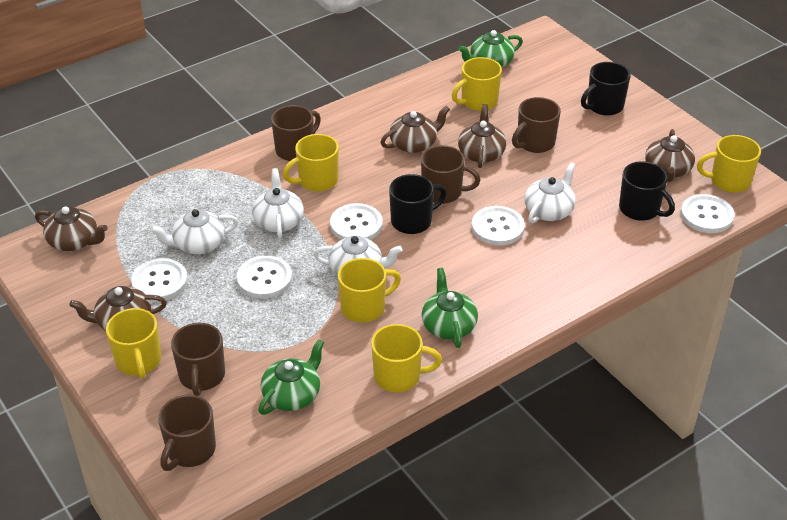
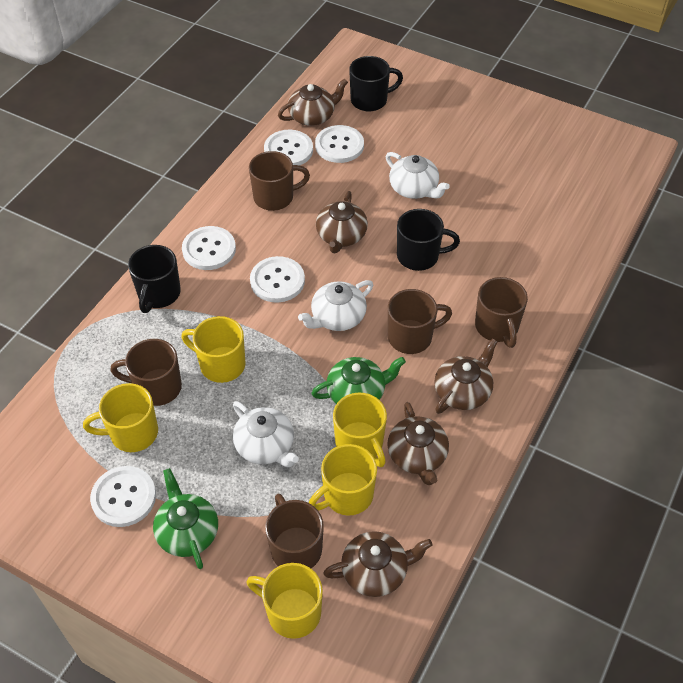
green teapot: [258,339,324,415] [422,268,478,348] [458,30,523,67] = 3 -> [153,468,218,569] [311,357,406,404] = 2
white teapot: [150,209,238,254] [252,168,304,239] [313,236,403,276] [524,162,576,223] = 4 -> [233,401,299,467] [298,280,373,331] [386,152,450,199] = 3
yellow mug: [106,308,161,379] [283,134,339,192] [338,258,401,323] [371,324,442,392] [452,57,502,111] [697,135,761,193] = 6 -> [83,383,158,452] [181,316,246,383] [246,563,323,639] [309,444,377,515] [333,393,387,467] = 5

